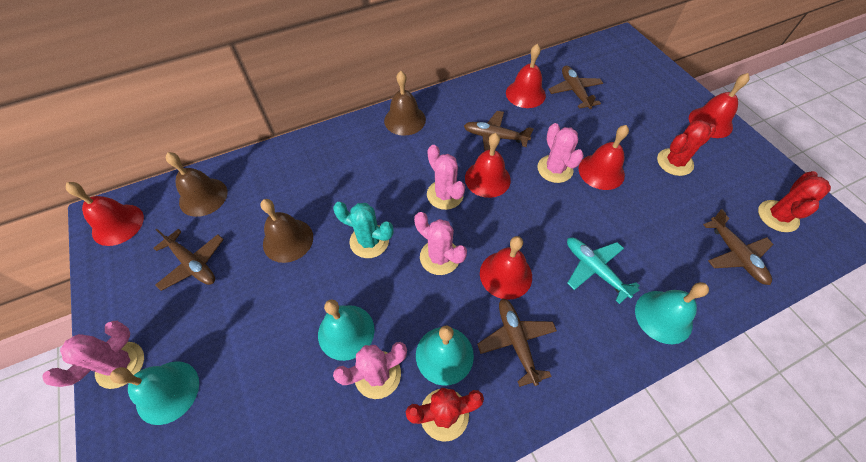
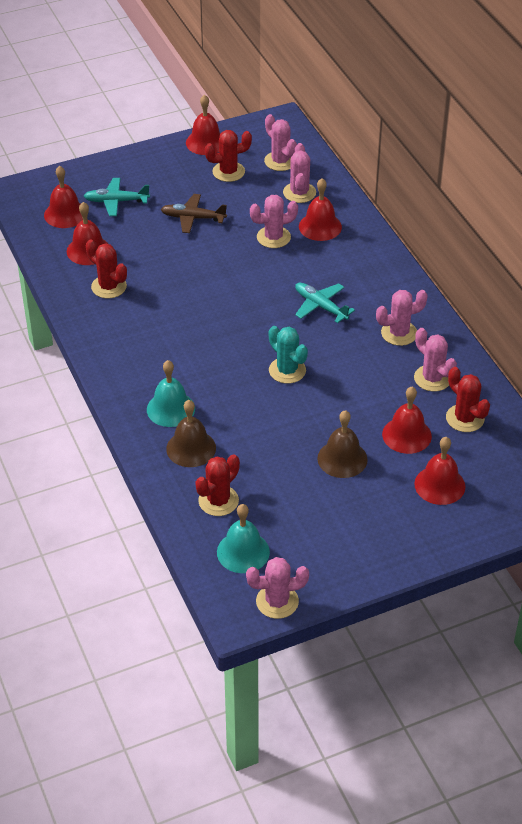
brown bell: [166,152,227,217] [260,199,313,263] [384,71,426,136] = 3 -> [166,400,216,467] [317,410,368,478] = 2
brown plane: [154,229,224,291] [464,111,534,151] [477,298,557,387] [548,66,603,109] [703,209,774,285] = 5 -> [161,194,227,233] = 1
pink cactus: [42,321,144,389] [333,342,407,399] [414,212,467,275] [427,145,465,210] [538,123,584,183] = 5 -> [246,557,309,619] [250,195,298,248] [264,114,297,171] [283,143,316,203] [376,290,428,346] [414,328,457,392] = 6
red cactus: [406,388,484,442] [657,120,716,176] [758,171,831,232] = 3 -> [86,240,127,298] [195,454,240,516] [205,130,252,182] [446,367,490,432] = 4
turquoise bell: [110,361,199,425] [318,299,375,361] [416,325,474,386] [635,282,709,344] = 4 -> [147,360,195,427] [217,504,270,573] = 2
turquoise plane: [567,237,640,304] = 1 -> [84,178,150,216] [295,283,355,323] = 2

